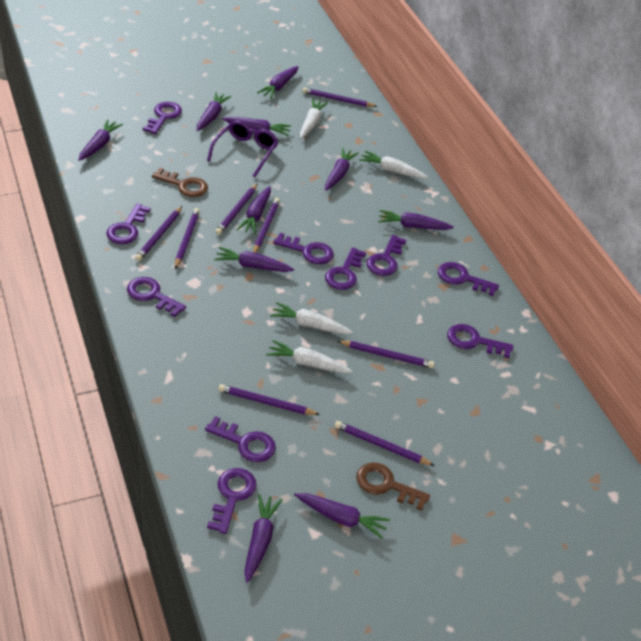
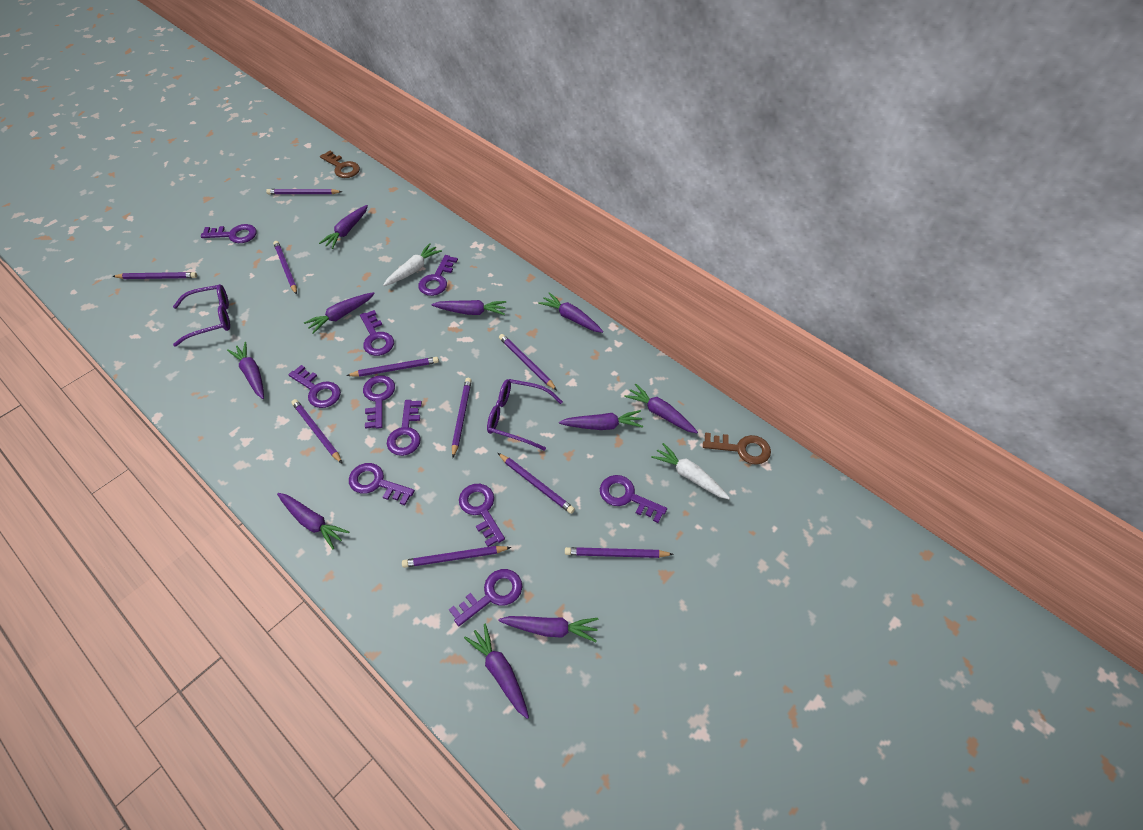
purple glasses: [207,120,279,177] = 1 -> [173,284,230,347] [487,379,563,451] = 2
purple pencil: [135,206,182,261] [175,208,200,269] [215,183,258,235] [218,384,320,415] [253,198,280,253] [302,87,377,107] [335,421,435,466] [338,340,435,368] = 8 -> [112,272,197,279] [266,189,342,195] [273,241,297,295] [292,399,342,463] [346,357,439,377] [402,546,511,568] [452,378,472,457] [498,453,575,514] [499,334,557,390] [565,547,674,558] = 10
white carrot: [266,340,352,373] [270,302,353,334] [300,99,328,138] [359,150,428,179] = 4 -> [383,243,442,286] [651,443,730,500] = 2

